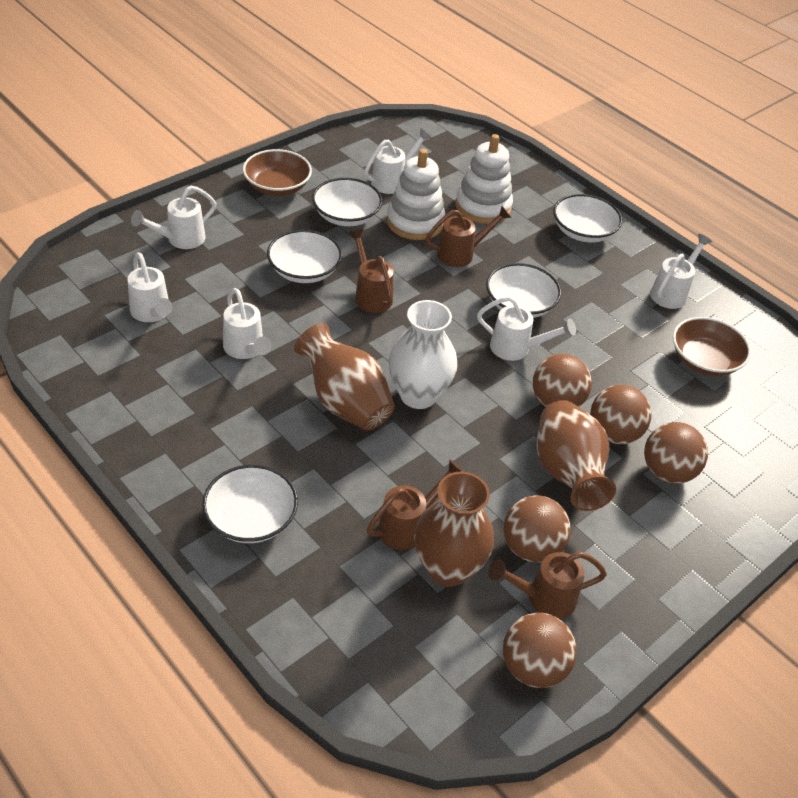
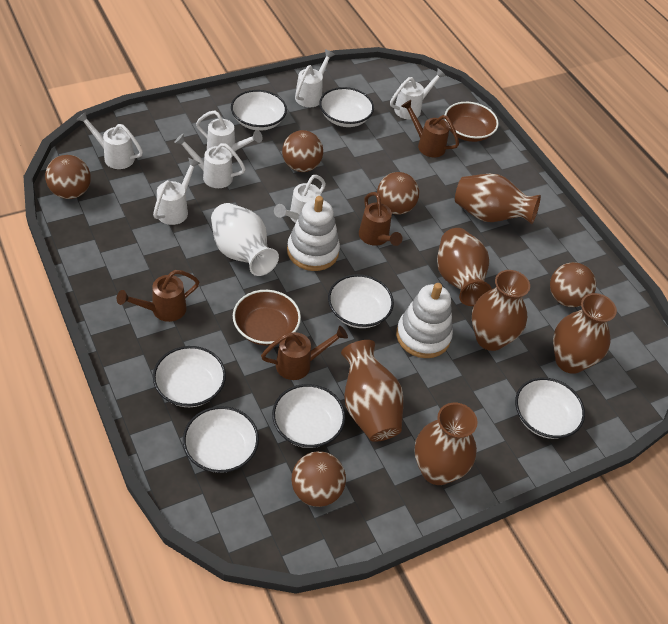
brown vase: [294,323,395,431] [414,472,494,587] [536,400,616,511] = 3 -> [341,340,403,442] [415,403,477,485] [437,228,492,306] [455,174,541,224] [472,270,530,351] [553,293,617,374] = 6
white bowl: [202,465,298,543] [267,230,342,283] [312,178,382,226] [486,263,561,318] [553,194,622,242] = 5 -> [153,346,226,407] [183,406,259,473] [231,90,287,131] [272,384,346,448] [319,87,374,127] [328,274,394,328] [515,378,585,439] = 7
white watering can: [128,252,172,322] [131,186,216,249] [223,288,272,359] [364,128,431,194] [477,296,576,361] [650,234,712,309] = 6 -> [76,112,143,169] [153,158,200,225] [174,134,246,188] [196,110,263,156] [274,175,326,223] [295,49,335,107] [390,68,446,120] = 7

